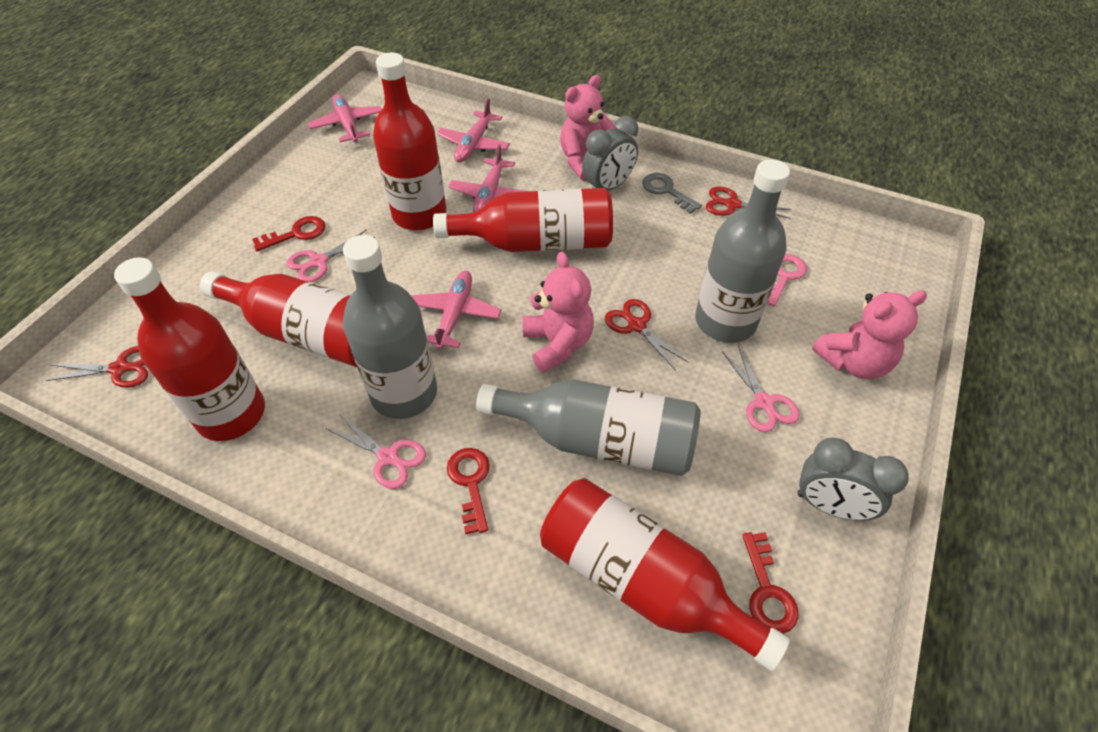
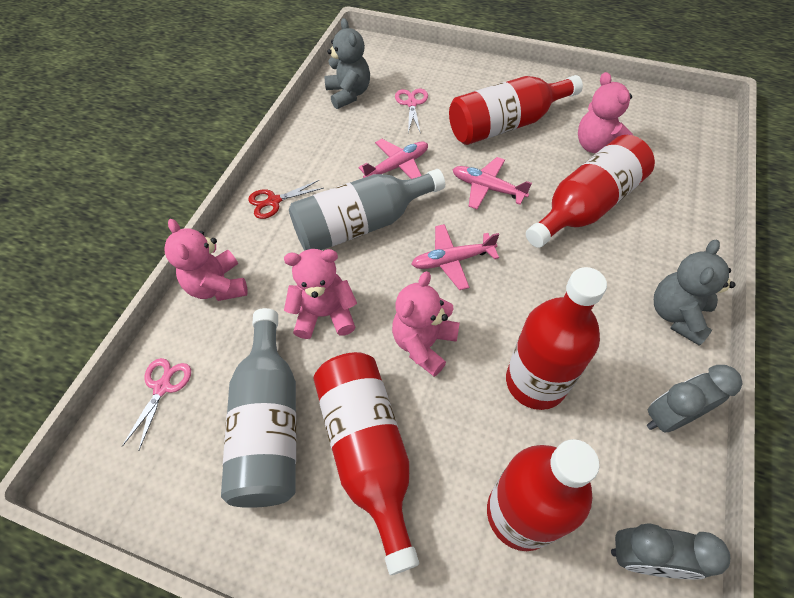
grey bottle: [343,235,437,419] [476,380,701,476] [695,159,790,343] = 3 -> [221,308,296,508] [289,169,445,251] = 2
grey key: [642,173,702,214] = 1 -> none = 0
grey teddy bear: none = 0 -> [325,18,370,109] [654,240,735,346] = 2
pink key: [767,254,807,307] = 1 -> none = 0
pink plane: [308,94,382,142] [412,271,501,350] [437,98,510,163] [449,144,527,212] = 4 -> [358,139,428,179] [411,224,499,290] [452,157,532,209] = 3
pink scissors: [287,229,375,282] [327,414,426,489] [722,346,800,432] = 3 -> [122,358,191,450] [395,89,428,134] = 2
pink teddy bear: [522,252,594,373] [560,75,617,181] [812,290,927,379] = 3 -> [164,219,248,301] [284,249,357,339] [392,271,460,377] [578,72,633,153] = 4
red key: [252,216,325,251] [447,448,490,534] [742,532,799,634] = 3 -> none = 0
red scissors: [45,346,148,388] [605,299,689,371] [706,187,791,219] = 3 -> [248,180,323,219] = 1

